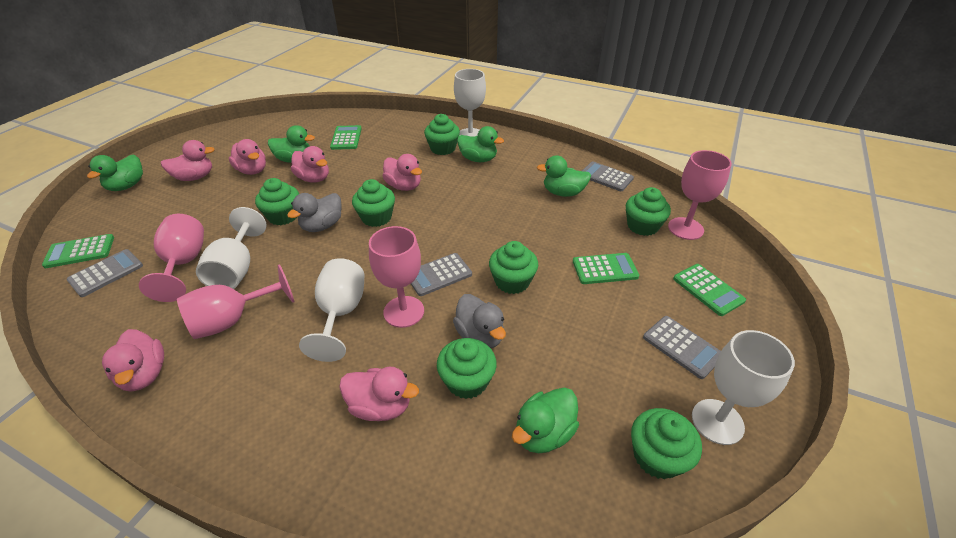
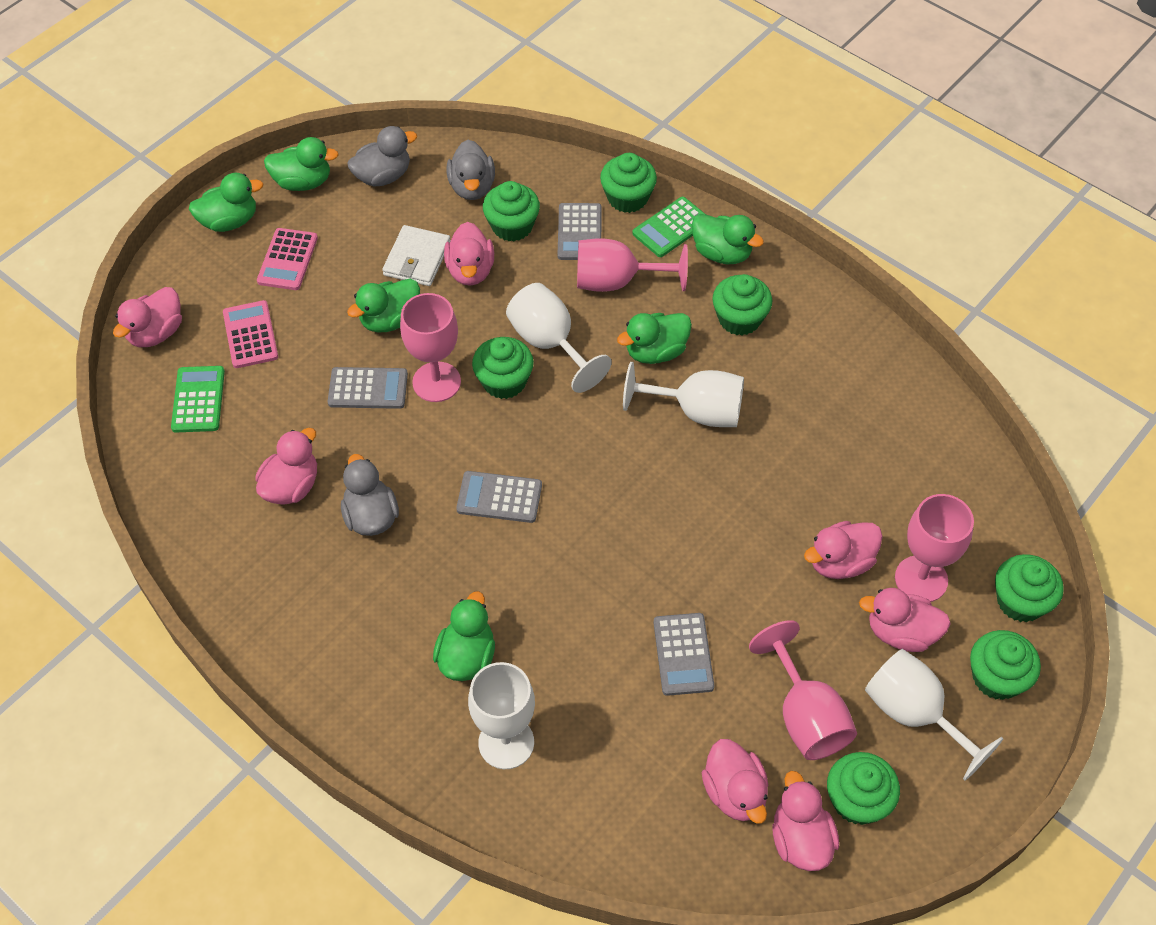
green calculator: [42,234,114,268] [330,125,362,150] [573,253,639,284] [673,264,746,316] = 4 -> [171,366,225,432] [632,197,706,257] = 2
green duck: [87,154,143,191] [268,125,315,163] [457,126,504,162] [512,387,579,453] [537,155,591,197] = 5 -> [189,173,263,232] [264,137,339,191] [347,279,420,332] [433,591,495,681] [617,313,692,364] [692,214,764,264] = 6
grey duck: [287,193,342,232] [453,294,506,348] = 2 -> [341,454,399,536] [347,126,417,187] [447,140,495,200] = 3
pink calculator: none = 0 -> [223,300,278,368] [257,228,318,290] = 2
pink duck: [102,329,164,392] [161,140,215,181] [229,139,266,175] [291,146,329,183] [339,367,419,421] [383,154,422,191] = 6 -> [113,287,182,347] [255,428,317,505] [444,222,494,286] [702,739,768,824] [772,771,839,871] [804,521,883,579] [859,588,951,652] = 7
white wallet: none = 0 -> [382,225,451,286] = 1

